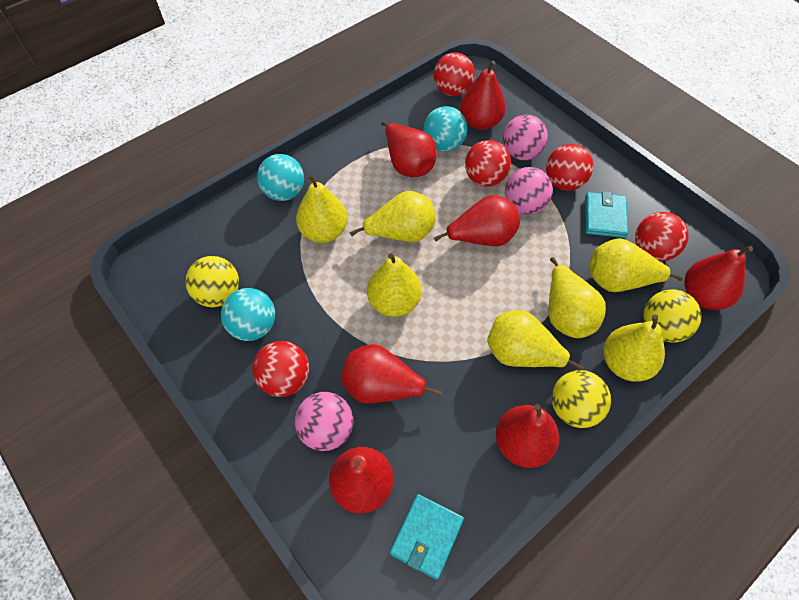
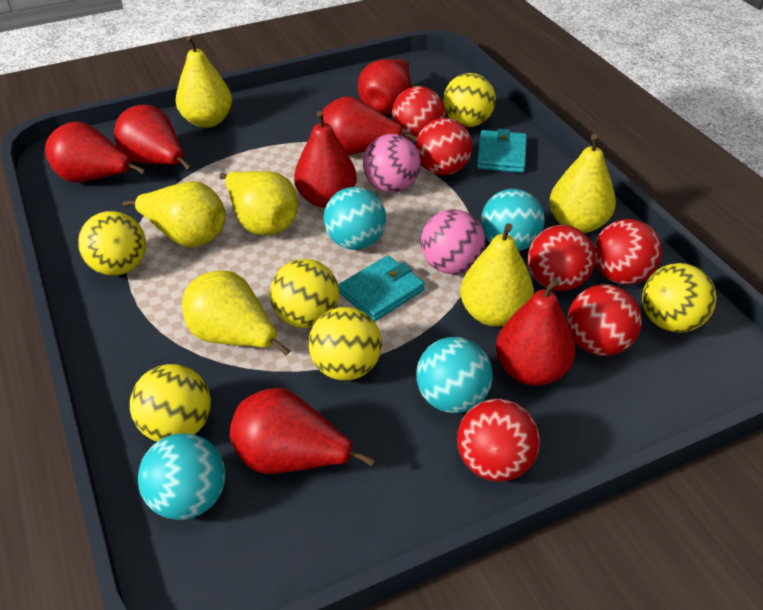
pink ball: [295,392,354,451] [503,115,548,160] [505,167,553,215] = 3 -> [363,134,421,192] [421,209,486,274] = 2
red ball: [252,341,309,397] [434,52,475,96] [465,140,511,187] [546,144,593,190] [635,212,689,261] = 5 -> [392,86,445,141] [416,118,472,175] [457,399,540,482] [528,225,595,291] [567,284,642,356] [594,219,662,285] = 6
turquoise ball: [221,288,275,341] [257,154,304,201] [424,106,468,152] = 3 -> [138,433,225,520] [324,187,386,250] [416,337,493,413] [481,189,545,251] = 4
yellow ball: [185,256,239,307] [552,370,611,428] [643,289,702,343] = 3 -> [78,211,146,276] [130,364,211,442] [270,259,339,328] [308,307,382,381] [443,73,496,127] [642,263,716,333] = 6
yellow pear: [296,174,348,243] [350,191,436,242] [367,253,421,317] [487,310,583,370] [548,257,606,338] [590,238,683,292] [603,314,665,382] = 7 -> [123,181,226,248] [176,36,232,128] [182,270,290,356] [219,171,298,236] [460,223,534,327] [549,134,616,233] = 6

